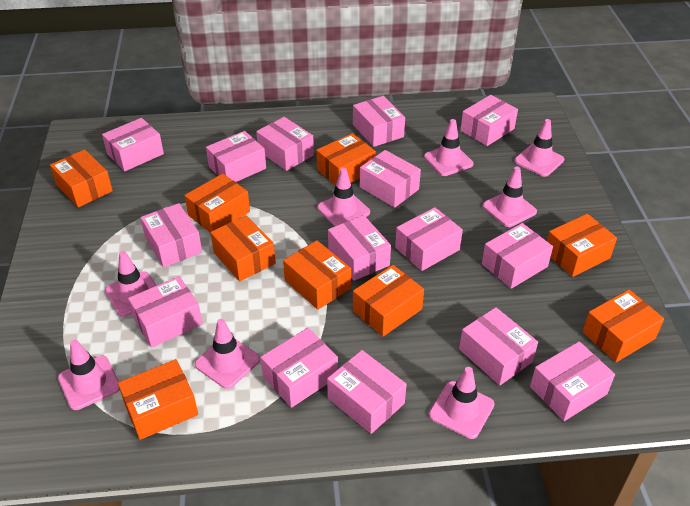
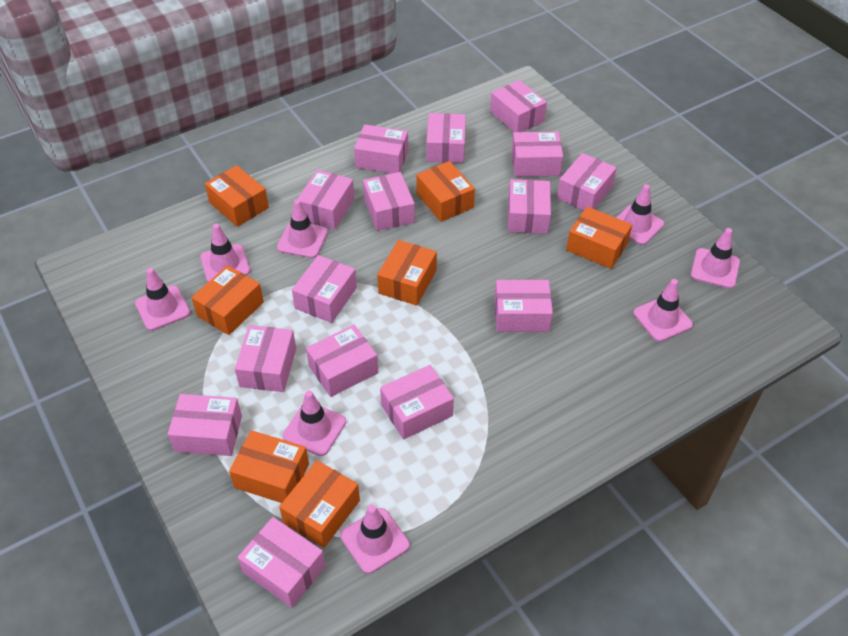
orange box: [50,149,113,208] [118,359,198,440] [184,174,250,232] [210,215,276,281] [283,240,351,310] [316,133,376,186] [353,265,424,336] [547,214,617,277] [582,290,664,362] = 9 -> [192,265,264,335] [205,165,269,227] [229,430,309,503] [279,460,360,548] [377,240,437,306] [416,161,475,222] [566,207,632,269] = 7

